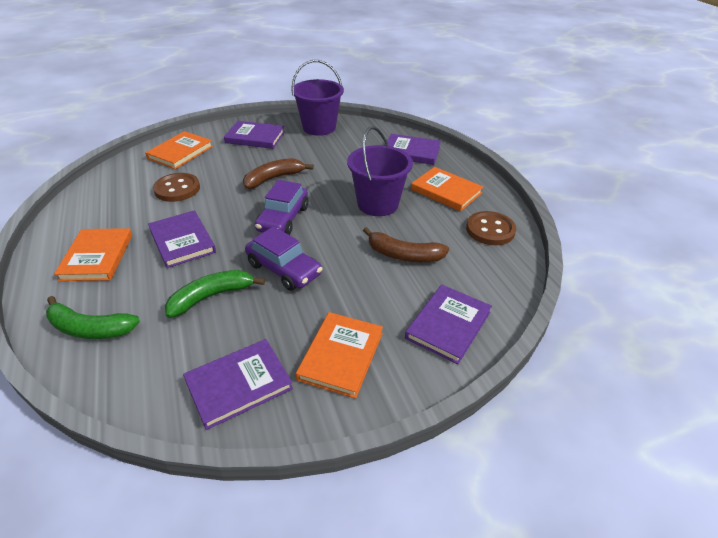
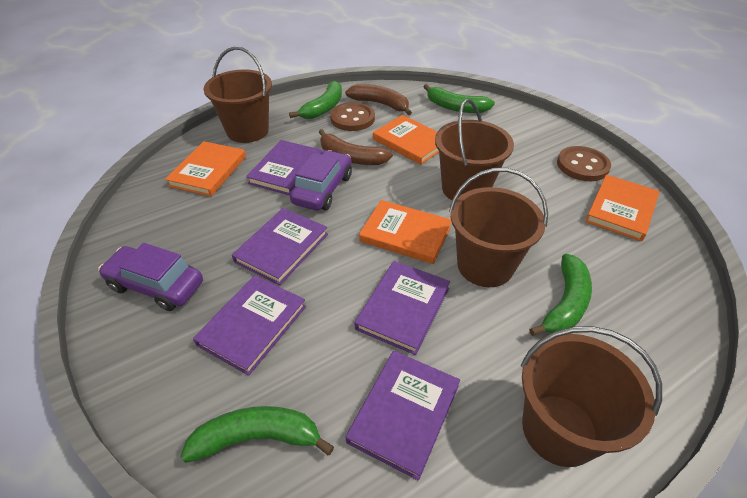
brown bucket: none = 0 -> [203,47,272,143] [435,99,514,200] [449,168,548,287] [521,326,662,467] = 4
green banana: [46,296,140,339] [165,270,265,318] = 2 -> [180,406,334,463] [289,81,342,119] [423,84,495,113] [529,254,592,336] = 4
purple bucket: [292,60,344,136] [347,126,413,216] = 2 -> none = 0

